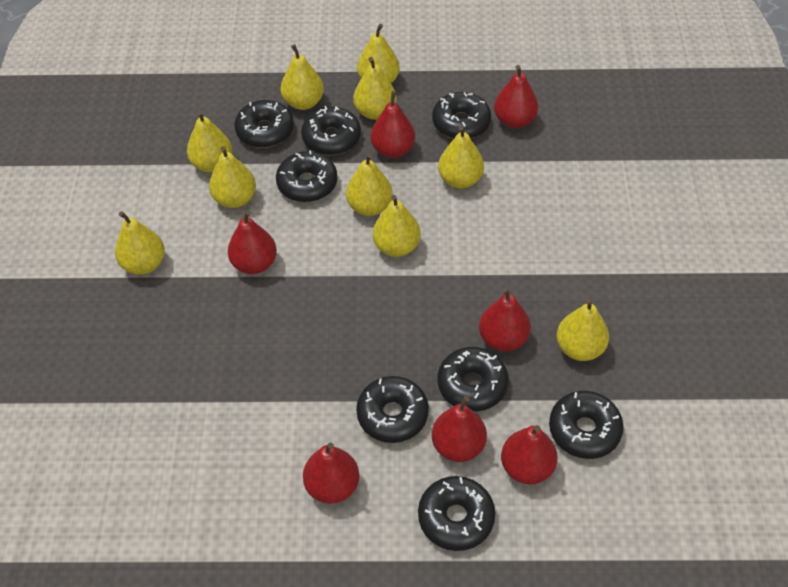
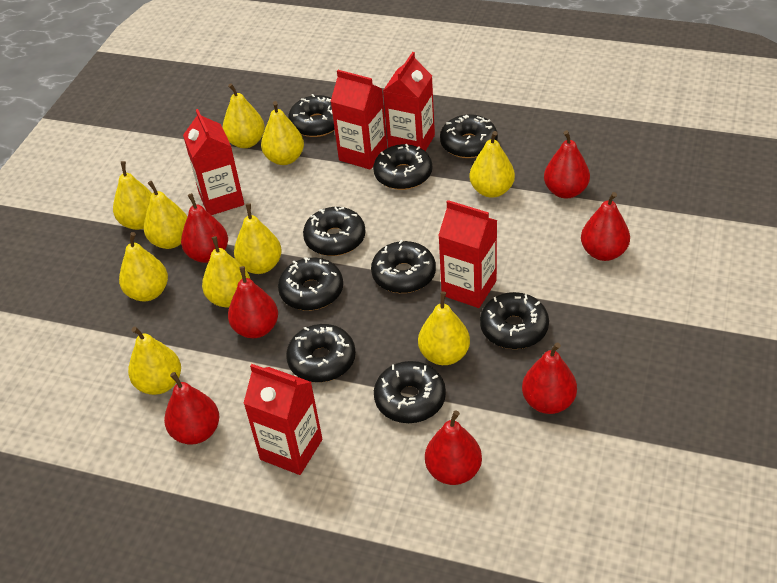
black donut: [234,100,294,148] [276,150,337,202] [301,106,361,155] [356,376,429,443] [418,476,495,551] [432,92,491,138] [438,347,509,411] [549,391,624,459] = 8 -> [278,257,343,311] [286,324,356,382] [288,94,335,137] [303,207,366,256] [371,240,436,293] [373,144,432,190] [374,361,446,423] [440,114,498,158] [480,292,549,349] = 9
red carton: none = 0 -> [183,109,244,215] [243,364,322,475] [330,70,387,169] [383,52,435,151] [438,200,497,308] = 5

